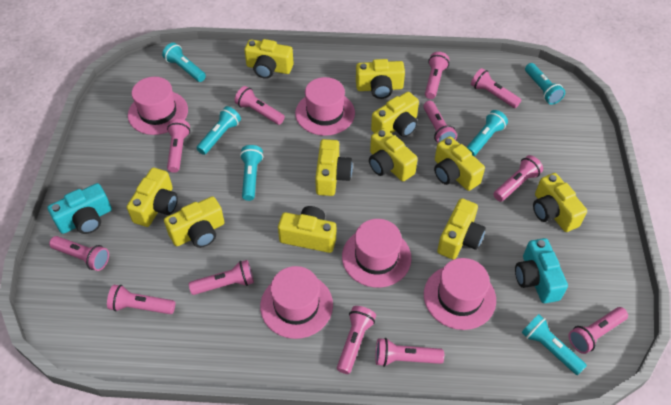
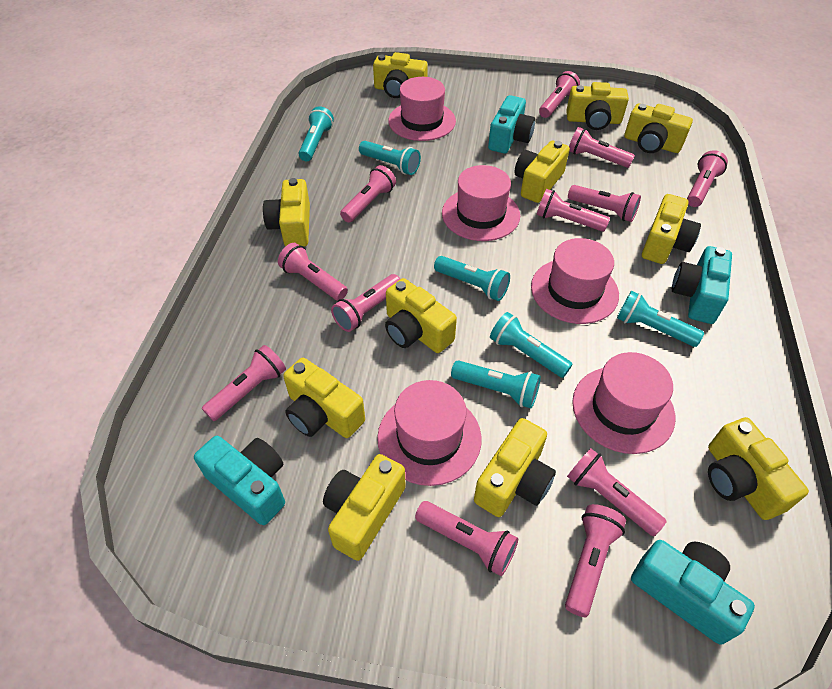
turquoise camera: [47,183,112,234] [515,238,568,303] = 2 -> [194,436,285,525] [488,95,535,153] [631,540,755,645] [672,246,732,324] = 4

